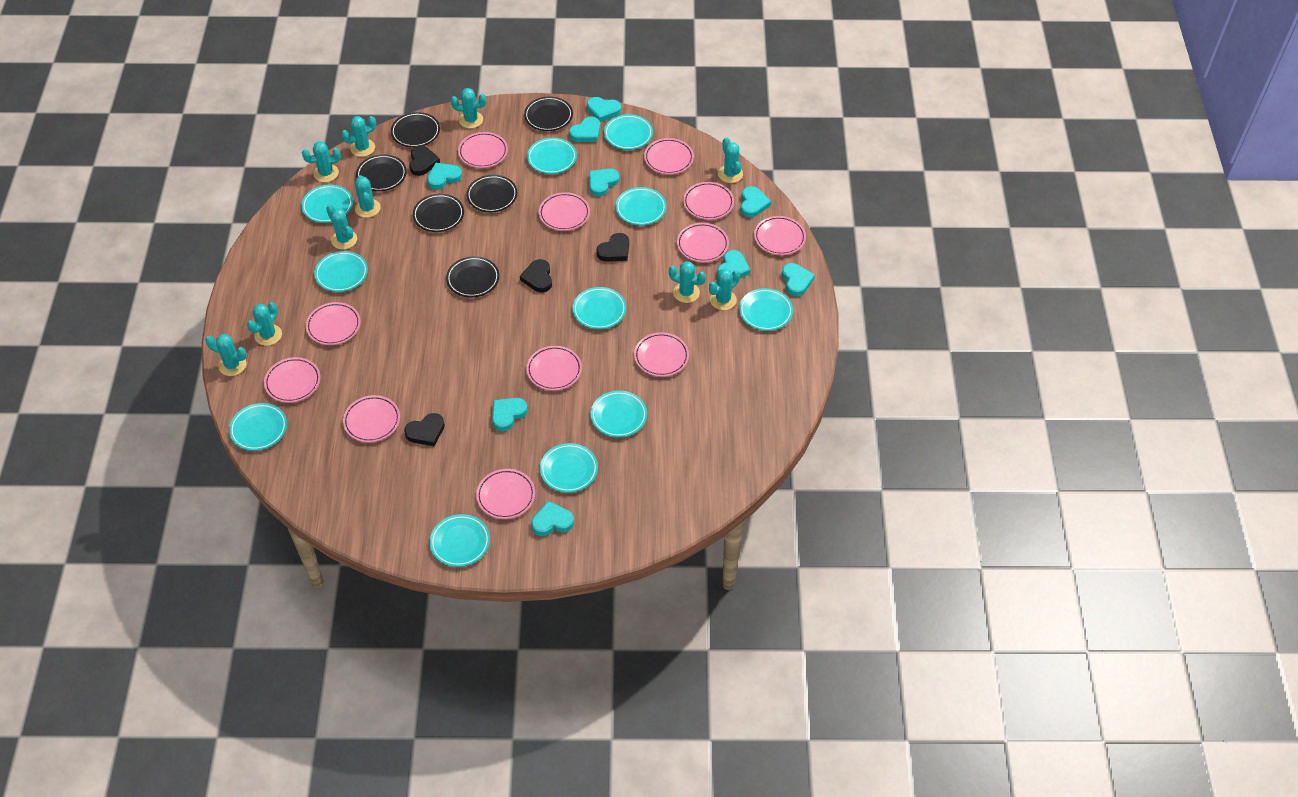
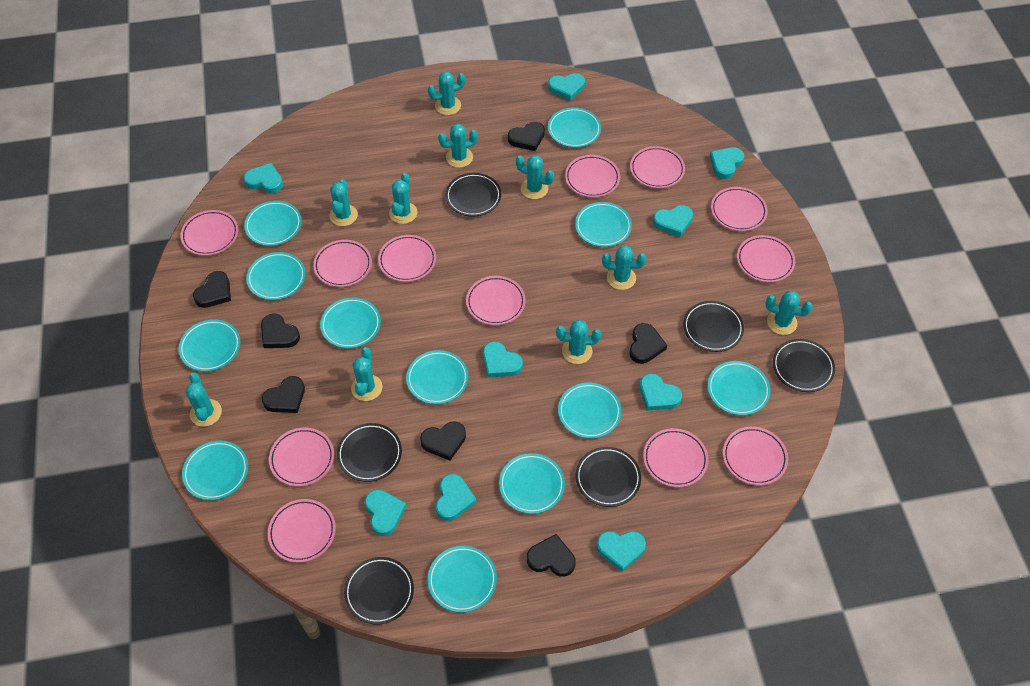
black heart: [404,413,445,446] [409,145,440,176] [520,259,552,293] [597,233,629,262] = 4 -> [193,271,231,308] [261,314,300,348] [262,376,305,413] [420,422,466,461] [508,122,545,151] [527,534,576,577] [629,323,667,364] = 7
turquoise plate: [229,403,287,451] [301,185,353,223] [314,251,368,292] [430,514,490,567] [527,138,577,174] [540,443,598,493] [573,287,626,329] [591,391,647,437] [604,114,653,150] [615,187,667,225] [739,288,793,331] = 11 -> [179,319,240,372] [182,441,248,500] [244,201,302,246] [246,252,305,300] [320,298,381,348] [406,350,468,404] [428,546,497,613] [499,453,565,514] [548,107,601,148] [558,383,622,439] [575,202,632,247] [707,361,770,416] = 12

